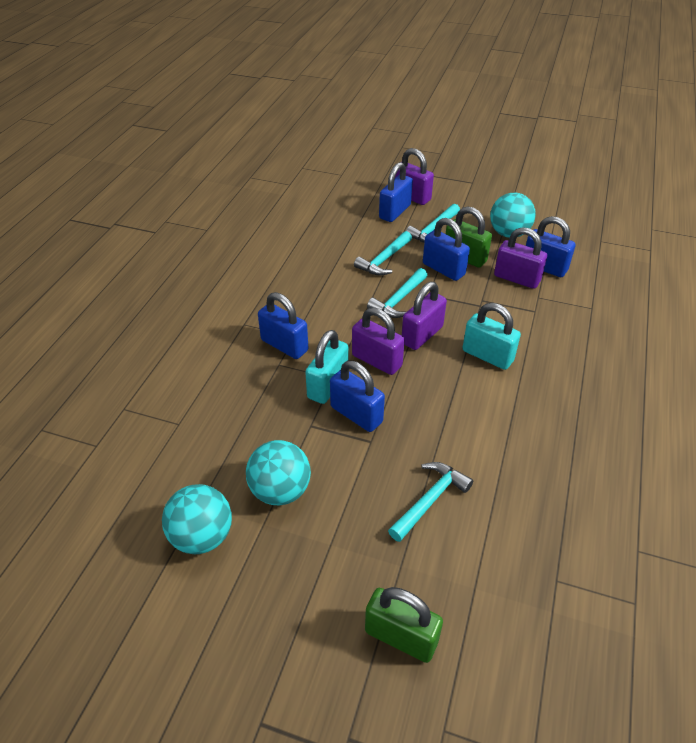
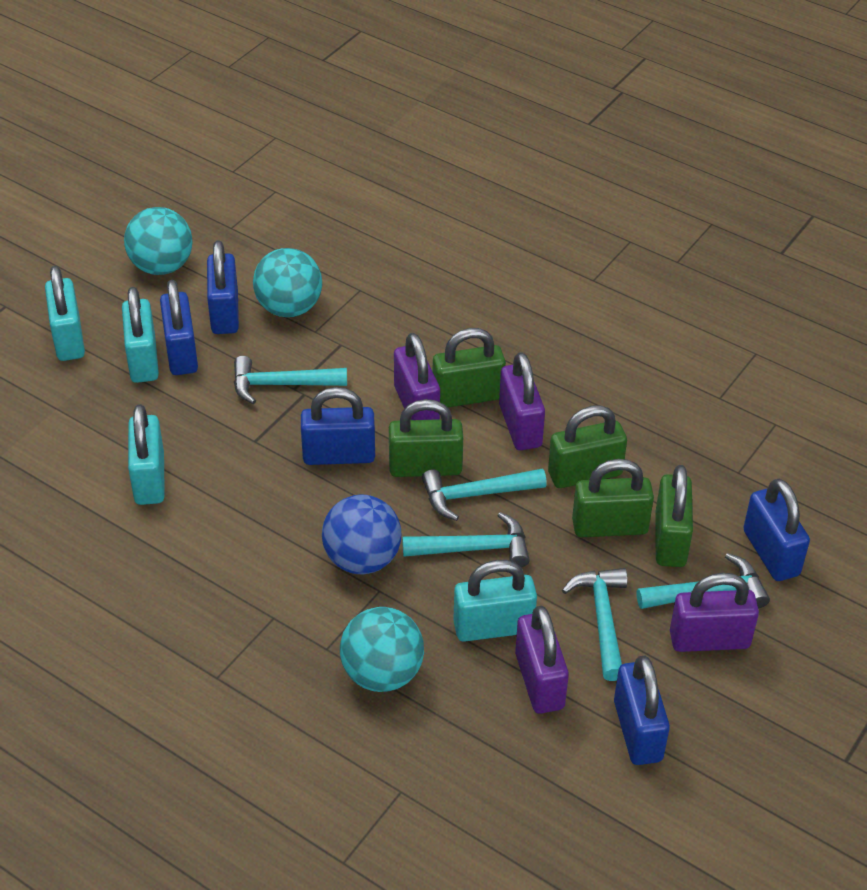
blue ball: none = 0 -> [322,494,401,574] = 1
green padlock: [365,587,443,663] [446,206,492,268] = 2 -> [389,399,463,477] [433,328,506,408] [548,405,627,488] [572,459,654,537] [655,465,693,567] = 5
turquoise hammer: [354,231,412,276] [367,268,428,318] [388,462,473,542] [406,204,460,243] = 4 -> [234,356,347,404] [402,512,530,567] [422,468,547,521] [562,568,628,681] [637,553,770,609] = 5
turquoise padlock: [305,330,348,404] [463,303,521,370] = 2 -> [45,266,85,361] [122,287,159,383] [128,404,165,505] [453,560,537,642] = 4

